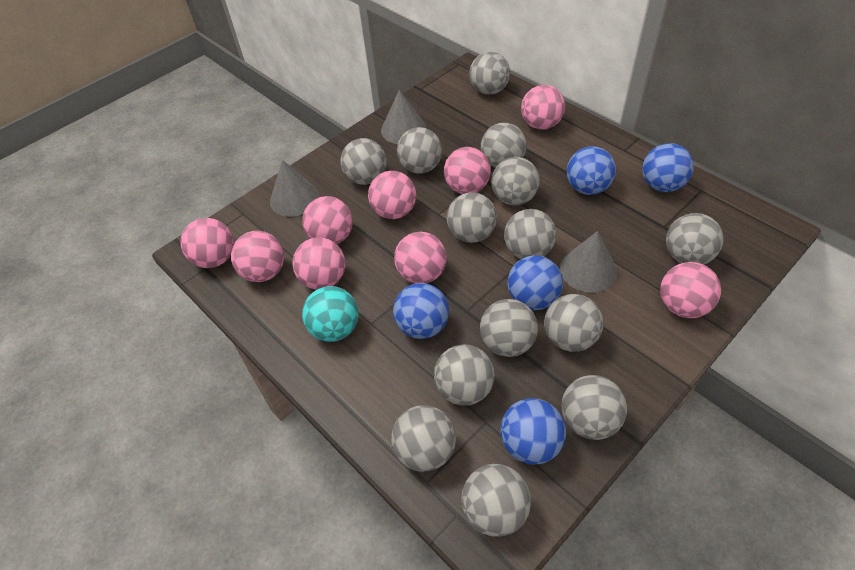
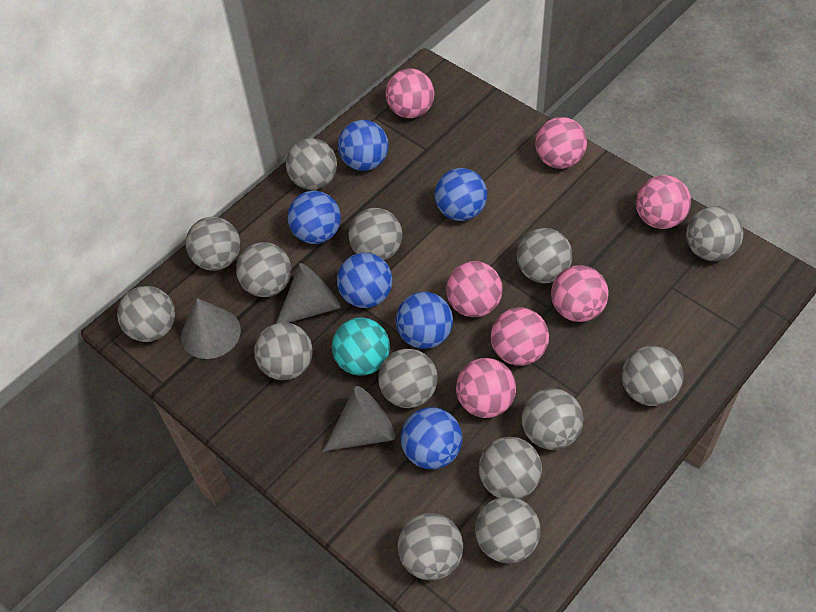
blue ball: [393,283,449,339] [500,398,566,465] [507,255,563,310] [567,146,616,195] [642,143,694,192] = 5 -> [287,191,341,244] [337,253,393,308] [338,120,389,171] [396,292,453,349] [401,407,462,469] [435,168,487,221] = 6
pink ball: [180,218,234,268] [231,231,284,282] [292,237,346,290] [302,196,353,244] [368,171,416,219] [394,232,447,284] [444,147,491,194] [521,85,565,130] [660,262,721,318] = 9 -> [386,69,434,118] [446,261,503,317] [456,358,516,418] [491,308,549,366] [535,117,587,169] [551,265,609,322] [636,175,691,229] = 7

